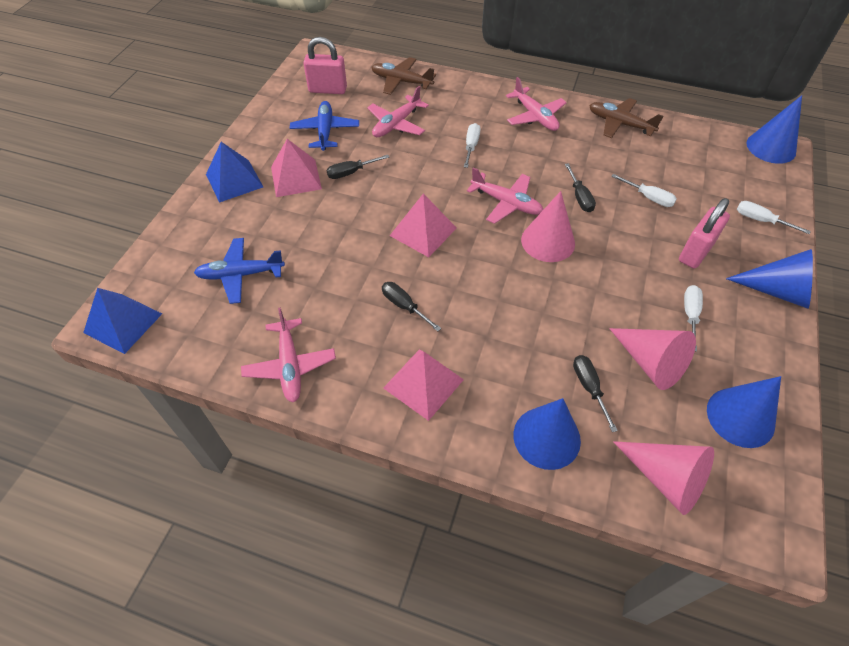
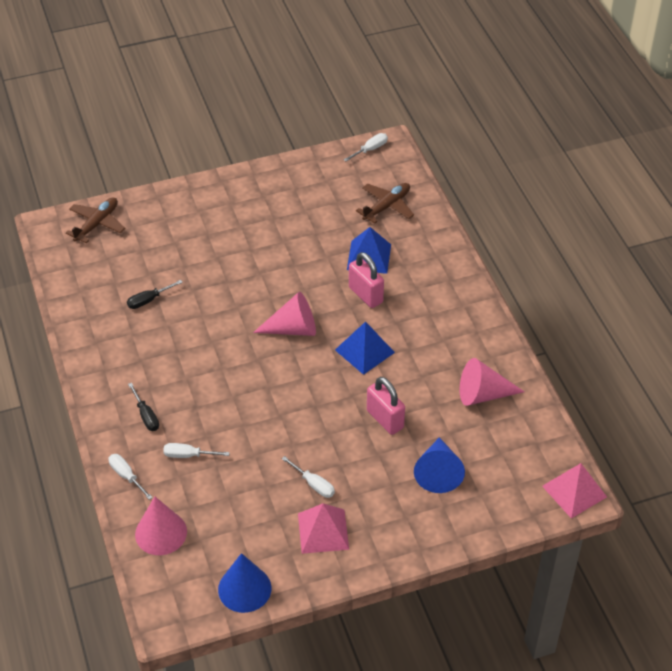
black screwdriver: [327,155,389,179] [382,282,441,331] [565,163,596,212] [573,355,618,432] = 4 -> [127,280,183,309] [128,383,159,431] = 2
blue cone: [513,398,581,470] [707,376,781,448] [726,249,813,309] [747,95,802,164] = 4 -> [218,553,271,613] [414,437,465,493] = 2
blue plane: [194,238,285,304] [290,101,359,151] = 2 -> none = 0
pink plane: [241,307,336,402] [367,86,429,137] [467,167,543,224] [506,77,567,131] = 4 -> none = 0
pink pyramid: [271,139,322,197] [383,350,464,421] [390,194,457,257] = 3 -> [298,503,349,554] [542,463,607,519] = 2

